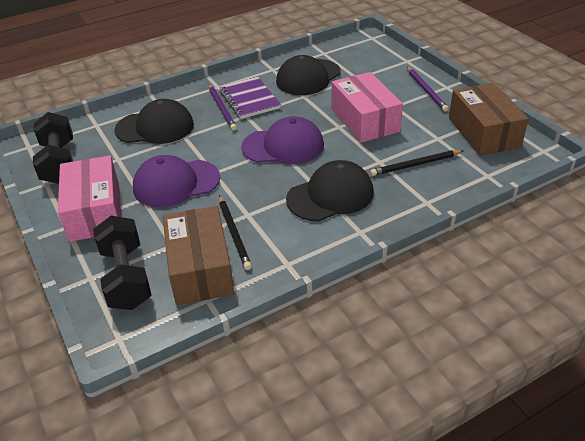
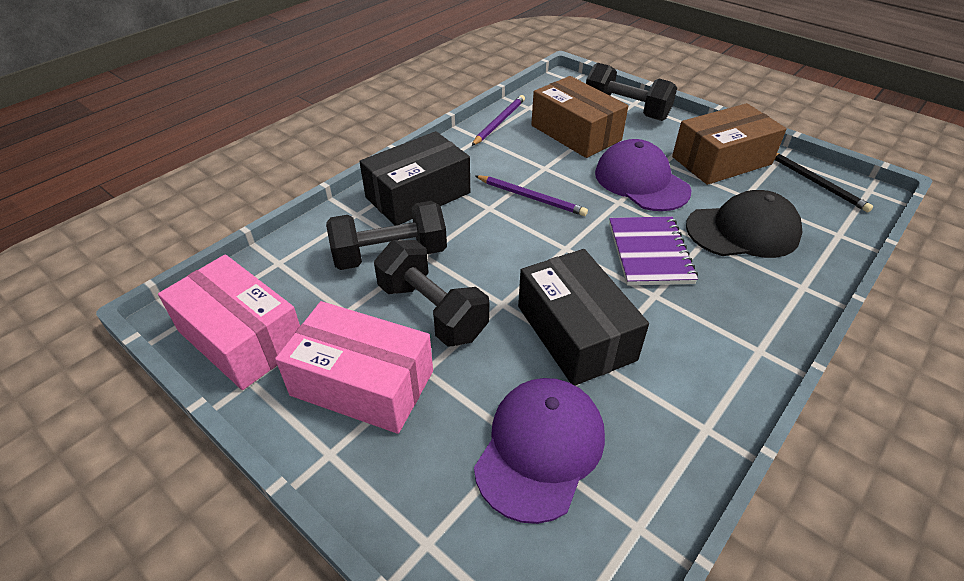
black box: none = 0 -> [359,131,470,225] [518,249,649,386] = 2
black cap: [114,99,194,144] [276,55,341,95] [286,160,374,221] = 3 -> [686,190,803,258] = 1
black dumbbell: [33,112,73,184] [93,216,152,310] = 2 -> [326,201,447,270] [374,240,490,347] [586,63,677,121] = 3
black pencil: [219,195,252,270] [370,150,463,176] = 2 -> [774,153,873,212] = 1

